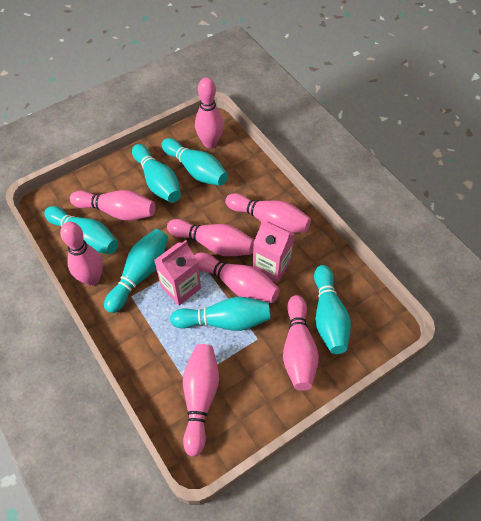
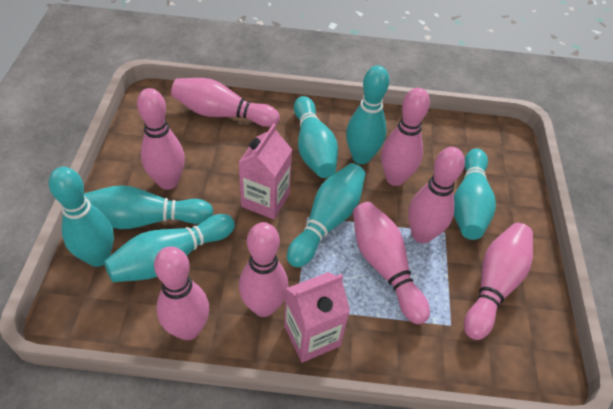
turquoise bowling pin: [44,206,118,254] [104,229,168,313] [132,144,181,203] [161,138,228,186] [170,297,271,331] [314,265,351,354] = 6 -> [49,167,114,267] [84,185,214,229] [104,214,235,282] [287,163,365,268] [294,96,338,178] [346,65,389,164] [454,148,496,240] = 7

